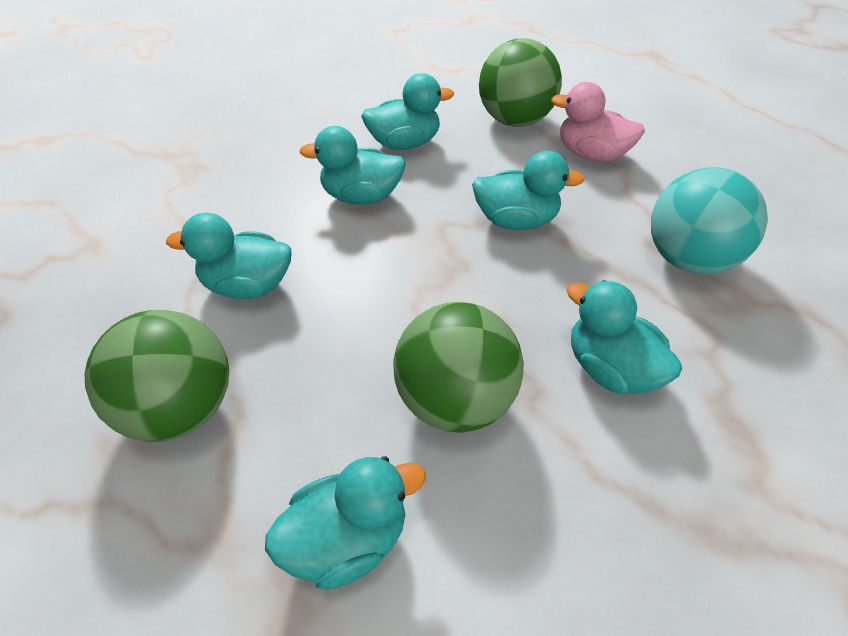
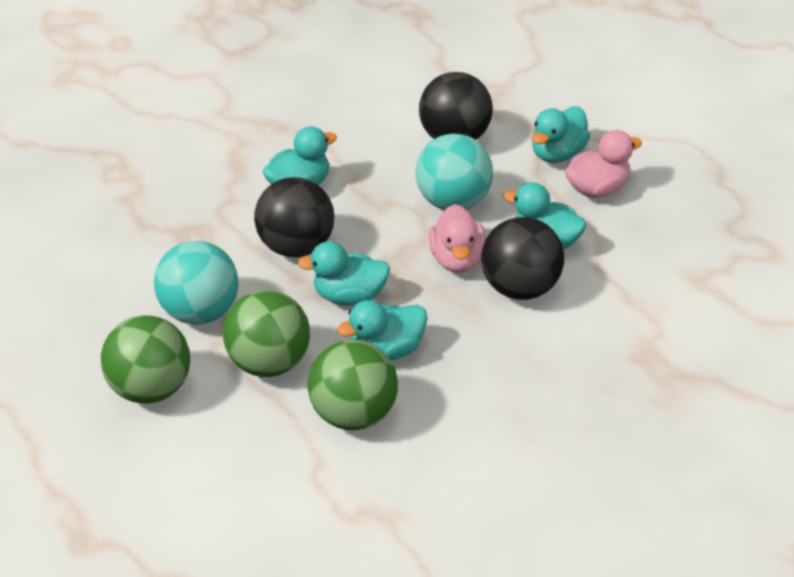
black ball: none = 0 -> [254,177,334,257] [419,72,493,140] [481,217,564,300] = 3
pink duck: [551,82,645,162] = 1 -> [429,204,486,273] [565,130,642,198] = 2
turquoise ball: [651,168,768,274] = 1 -> [154,241,239,325] [416,134,493,210] = 2
turquoise duck: [166,213,292,299] [265,456,426,590] [299,126,406,205] [361,73,454,150] [472,151,585,230] [567,280,682,394] = 6 -> [262,126,337,185] [297,241,390,306] [337,300,427,361] [503,182,587,250] [532,106,590,163] = 5

